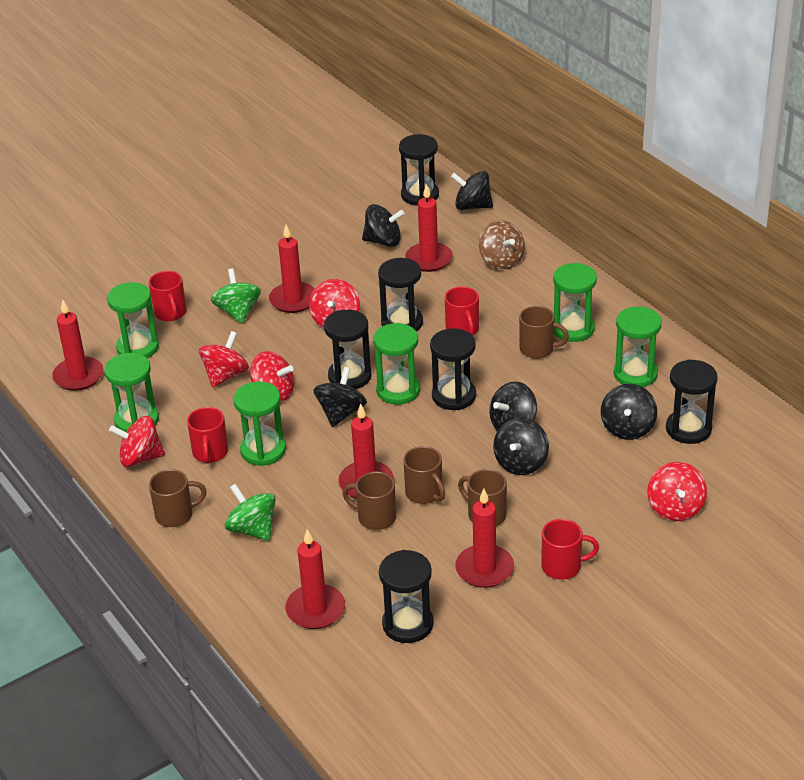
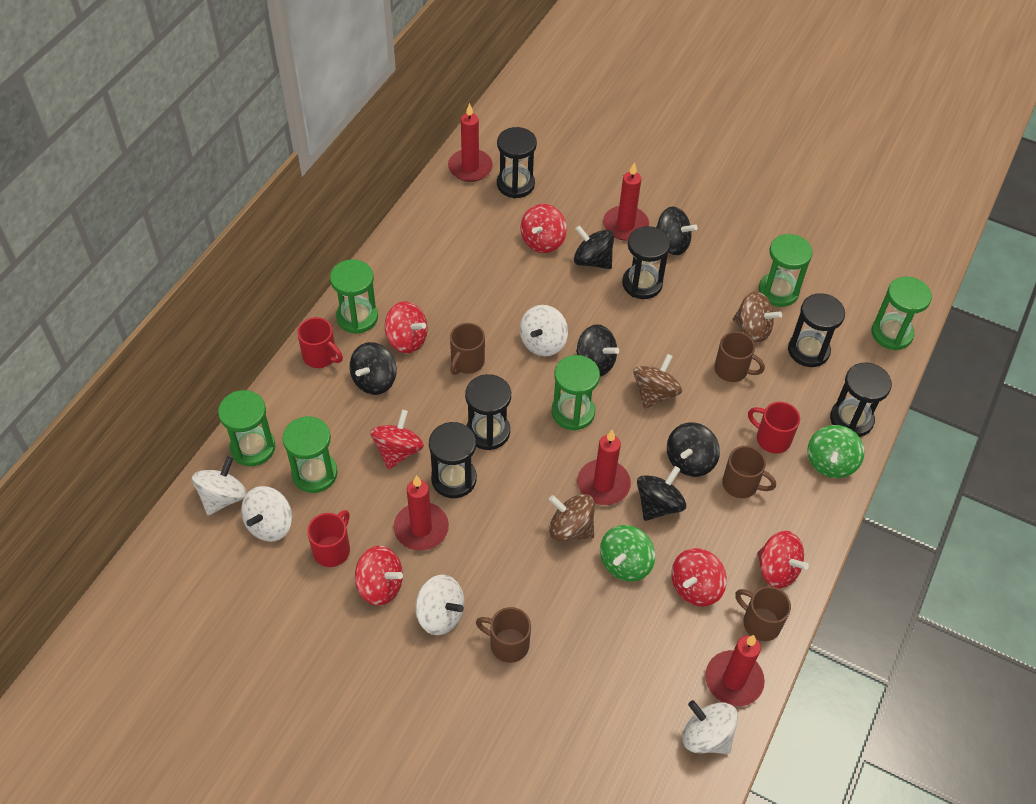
brown spinning top: [479,220,525,270] = 1 -> [549,494,595,541] [633,354,682,409] [733,291,782,342] = 3
red candle: [52,299,103,391] [269,225,315,313] [285,529,345,629] [338,404,394,499] [405,184,453,272] [455,489,514,588] = 6 -> [393,475,449,551] [448,103,493,182] [577,430,631,505] [603,162,649,241] [705,635,765,707] = 5
red mug: [149,271,187,321] [187,407,228,464] [445,287,479,336] [541,519,599,580] = 4 -> [297,317,343,368] [307,510,350,567] [748,402,800,454] = 3
red spinning top: [109,416,165,467] [199,331,249,388] [250,351,294,403] [309,279,360,328] [647,462,707,521] = 5 -> [355,546,403,606] [370,410,424,470] [385,301,427,353] [521,204,567,253] [672,548,727,606] [757,531,809,589] = 6
white spinning top: none = 0 -> [192,456,247,516] [241,486,292,542] [415,575,464,635] [520,305,568,356] [683,700,738,754] = 5

